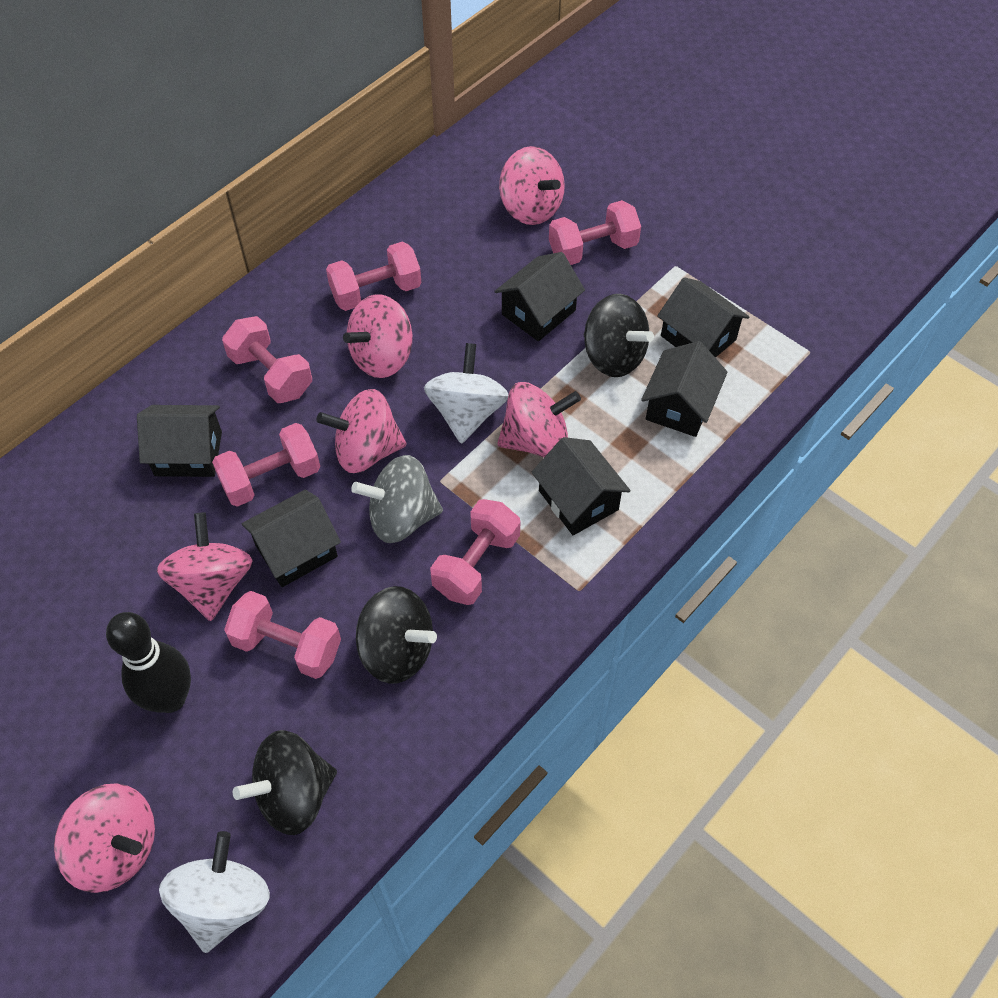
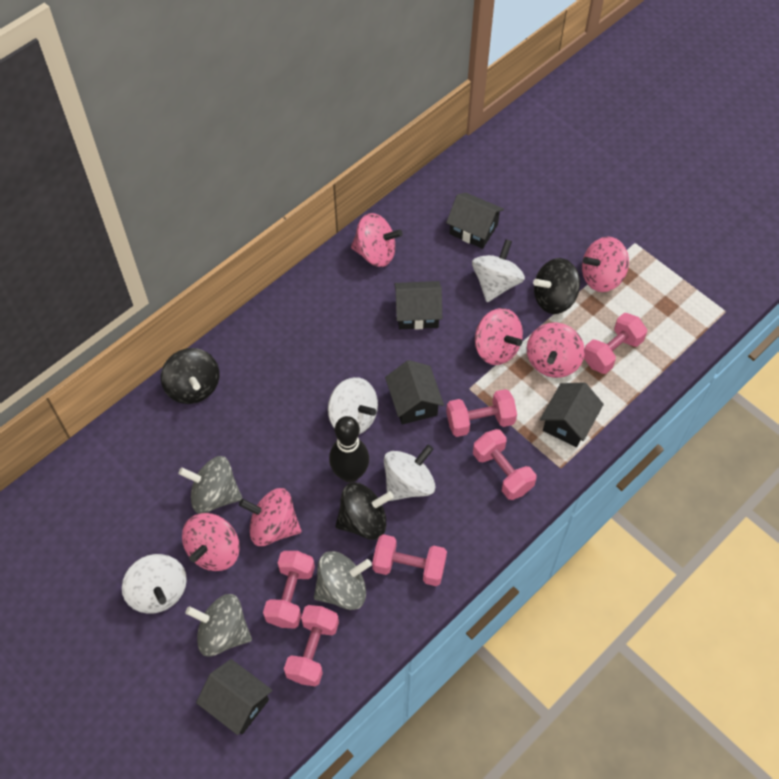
black house: [137,405,222,477] [242,490,341,587] [494,252,585,341] [531,437,631,535] [641,341,728,437] [657,277,749,358] = 6 -> [196,659,272,735] [385,360,444,425] [394,281,442,330] [446,193,504,249] [540,382,604,447] = 5
grey spinning top: [351,455,443,543] = 1 -> [178,456,242,514] [185,594,252,657] [314,551,372,610] = 3
white spinning top: [159,831,270,953] [424,343,508,444] = 2 -> [122,554,187,613] [328,377,378,434] [384,445,435,501] [472,239,525,302] = 4

